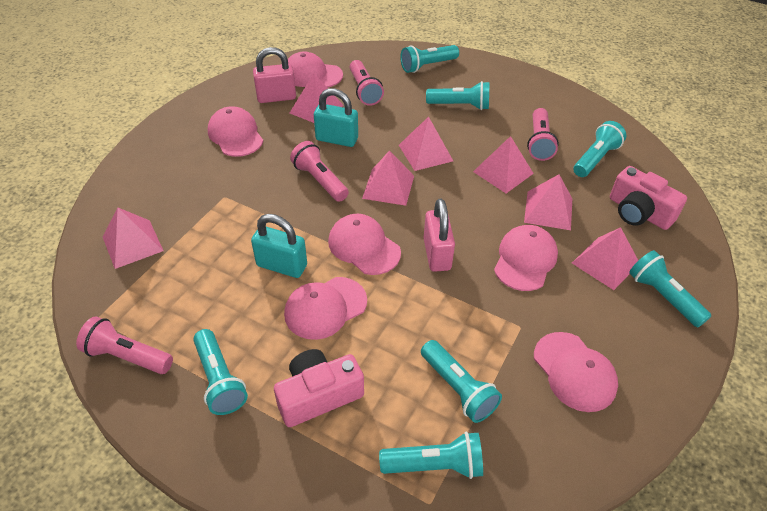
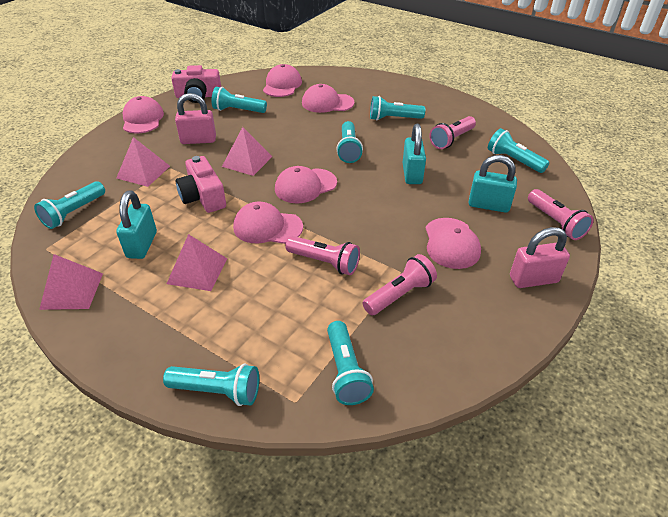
pink pyramid: [103,207,163,269] [290,73,344,123] [362,150,414,206] [399,117,453,171] [473,136,534,193] [524,174,572,230] [572,227,638,290] = 7 -> [39,254,103,310] [116,137,170,187] [167,234,227,291] [222,127,272,176] = 4
turquoise padlock: [251,214,307,278] [314,88,358,147] = 2 -> [116,191,157,259] [403,124,426,184] [469,155,517,213] = 3

